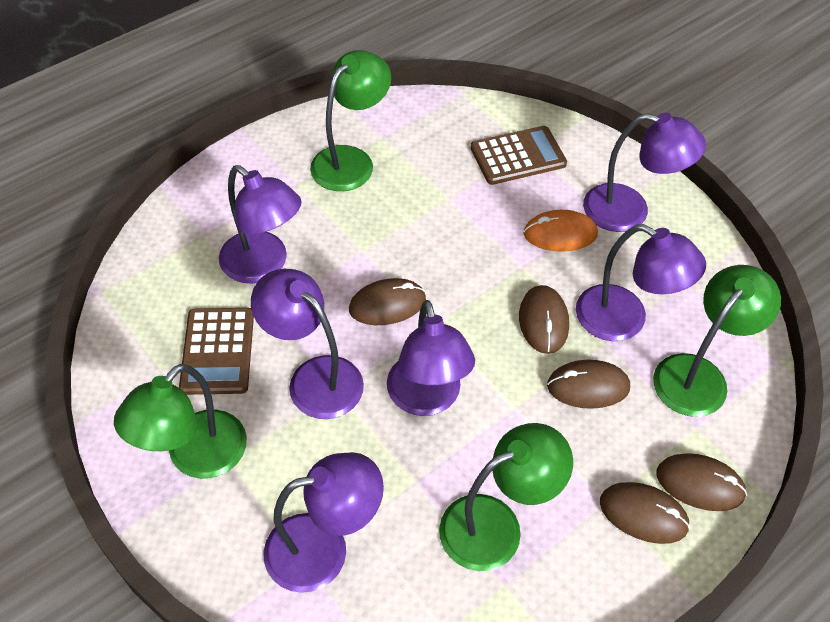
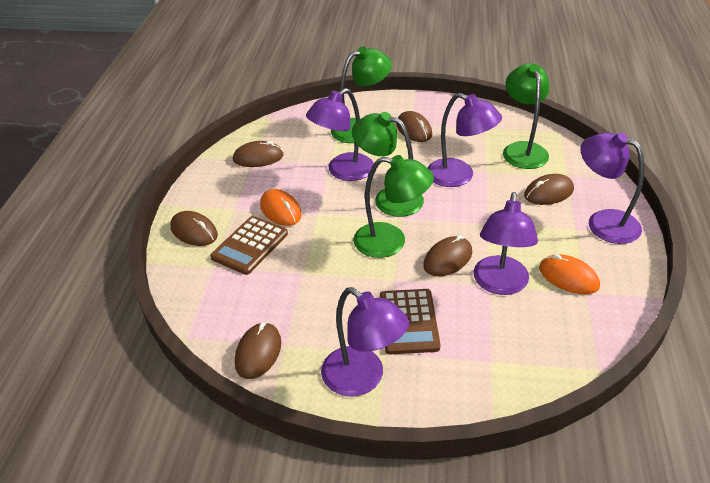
brown mouse: [349,278,426,325] [519,285,569,354] [547,360,630,409] [600,482,690,544] [656,453,747,511] = 5 -> [170,211,218,246] [233,141,283,167] [235,322,281,379] [396,111,432,142] [423,235,472,277] [524,174,574,205] = 6
orange mouse: [523,210,598,252] = 1 -> [260,189,302,226] [539,254,600,294] = 2
purple lamp: [219,165,302,283] [251,269,364,419] [264,452,384,593] [387,300,475,416] [576,224,706,341] [583,113,706,232] = 6 -> [306,88,374,181] [321,287,409,397] [427,93,502,187] [473,192,538,295] [580,132,644,244] = 5

